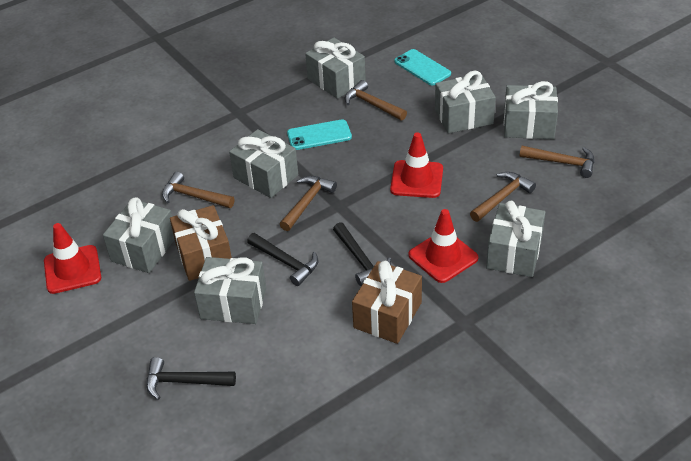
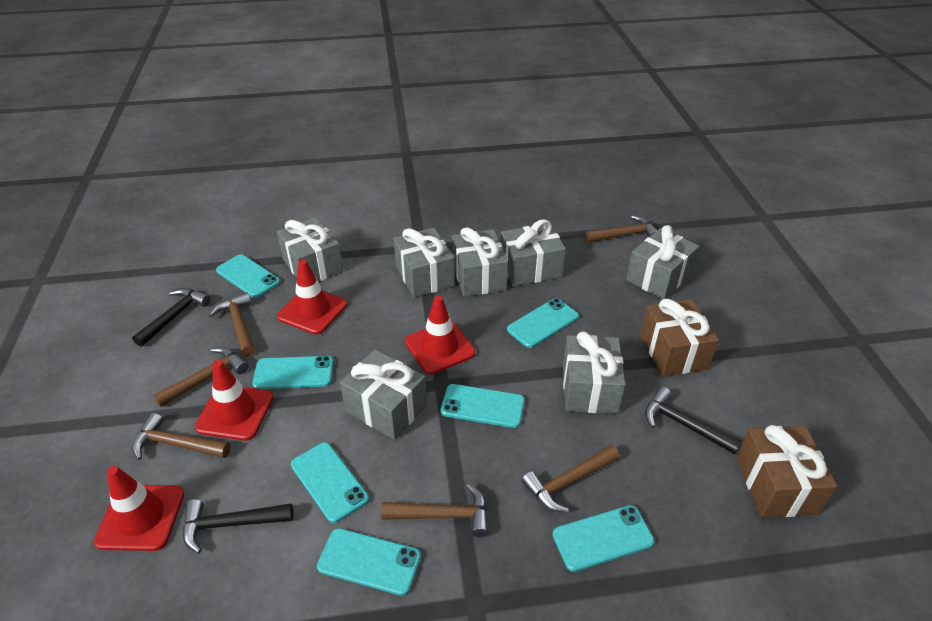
brown hammer: [162,172,235,208] [280,176,337,231] [345,80,407,121] [470,172,536,222] [519,146,595,178] = 5 -> [132,413,231,460] [153,347,249,407] [209,292,255,357] [381,484,488,537] [521,445,620,512] [585,215,657,243] = 6
red traffic cone: [44,223,101,294] [390,132,443,198] [409,209,478,283] = 3 -> [94,466,184,551] [195,360,273,441] [277,260,347,334] [405,296,475,374] = 4
turquoise phone: [287,119,352,150] [394,49,451,85] = 2 -> [216,254,280,298] [252,356,333,389] [291,442,369,523] [317,528,421,596] [441,384,525,428] [507,298,579,348] [552,505,654,572] = 7

